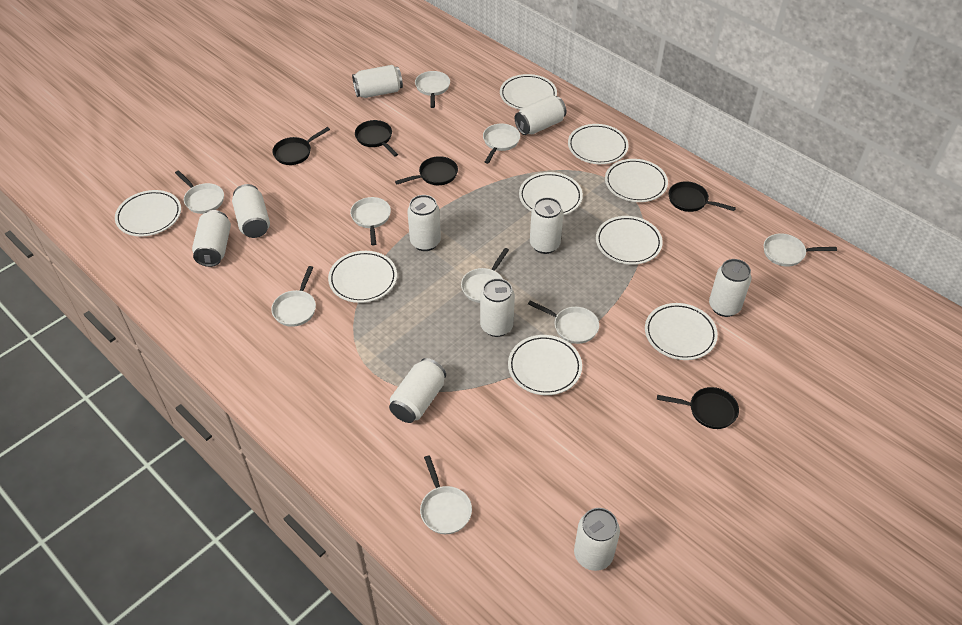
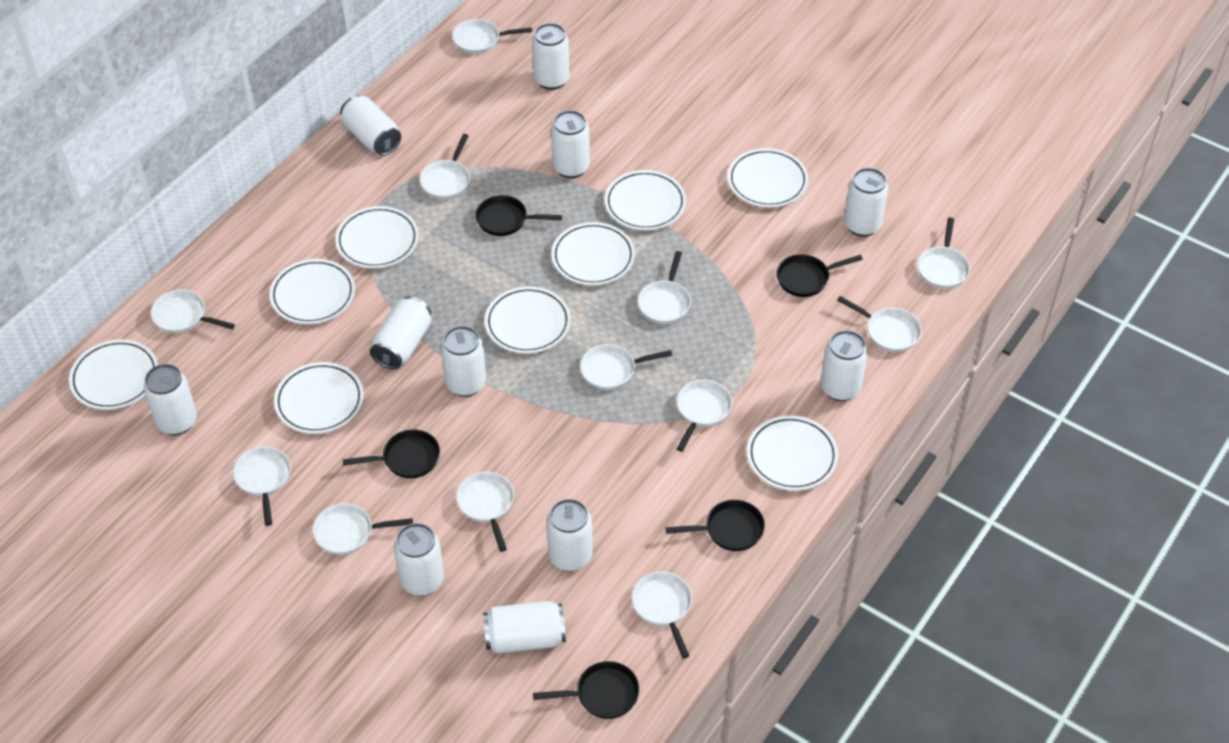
white can: [192,210,231,267] [232,184,270,238] [352,65,403,98] [389,358,446,423] [407,195,441,251] [480,278,515,337] [515,95,566,135] [530,197,563,254] [574,508,620,571] [709,259,751,317] = 10 -> [144,364,197,435] [340,95,401,156] [370,296,432,370] [394,523,444,596] [441,326,486,397] [483,601,566,654] [532,23,570,90] [546,499,593,572] [551,110,590,178] [820,330,868,401] [844,168,888,237] = 11
white pan: [175,170,224,214] [271,266,316,327] [350,197,391,246] [415,71,450,108] [420,455,472,534] [461,248,509,303] [483,123,520,164] [528,300,599,344] [764,233,837,267] = 9 -> [151,289,235,333] [233,446,291,526] [313,503,413,555] [420,134,470,200] [452,19,532,54] [456,472,514,552] [580,344,672,390] [632,572,692,658] [638,251,691,324] [677,380,732,452] [837,296,922,352] [917,217,970,289] = 12

